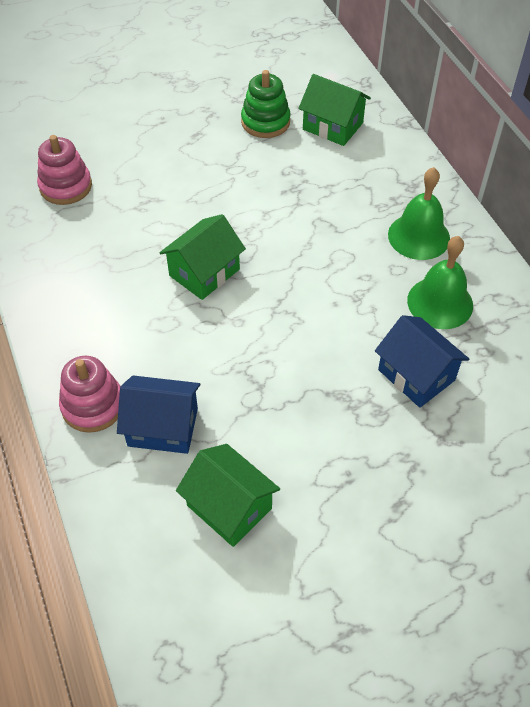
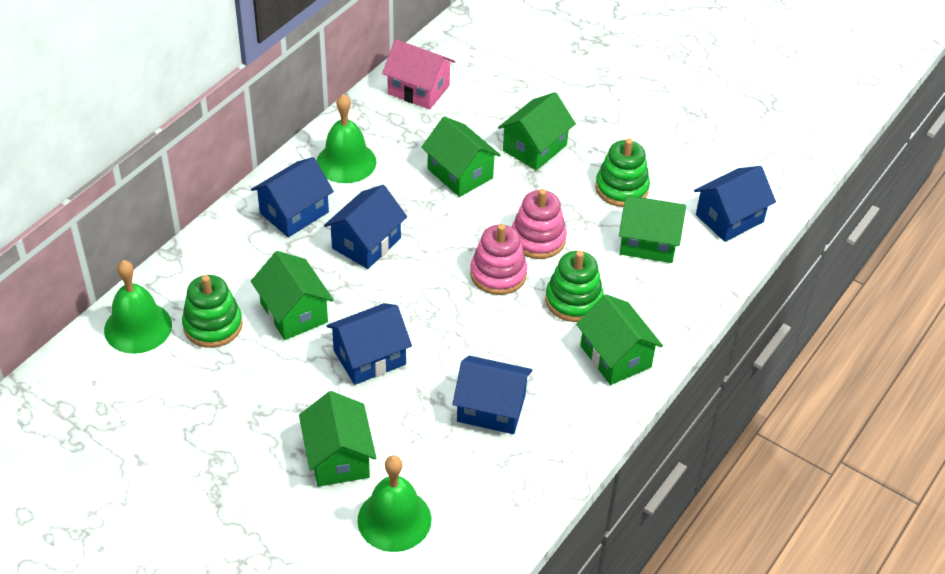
blue house: [117,376,200,454] [375,315,469,408] = 2 -> [251,157,334,237] [324,185,407,269] [326,303,412,385] [452,355,532,434] [694,166,776,242] = 5
green bell: [388,167,450,260] [407,236,473,329] = 2 -> [104,260,172,354] [317,94,376,183] [357,455,431,552] = 3
green house: [160,214,246,300] [176,444,280,547] [298,74,371,146] = 3 -> [251,251,334,340] [299,391,376,487] [421,116,501,197] [498,92,576,170] [576,294,663,385] [619,195,686,263] = 6
green stacking toy: [241,70,291,138] = 1 -> [182,275,243,348] [545,251,604,322] [595,138,650,207] = 3
pink house: none = 0 -> [382,39,455,109] = 1

